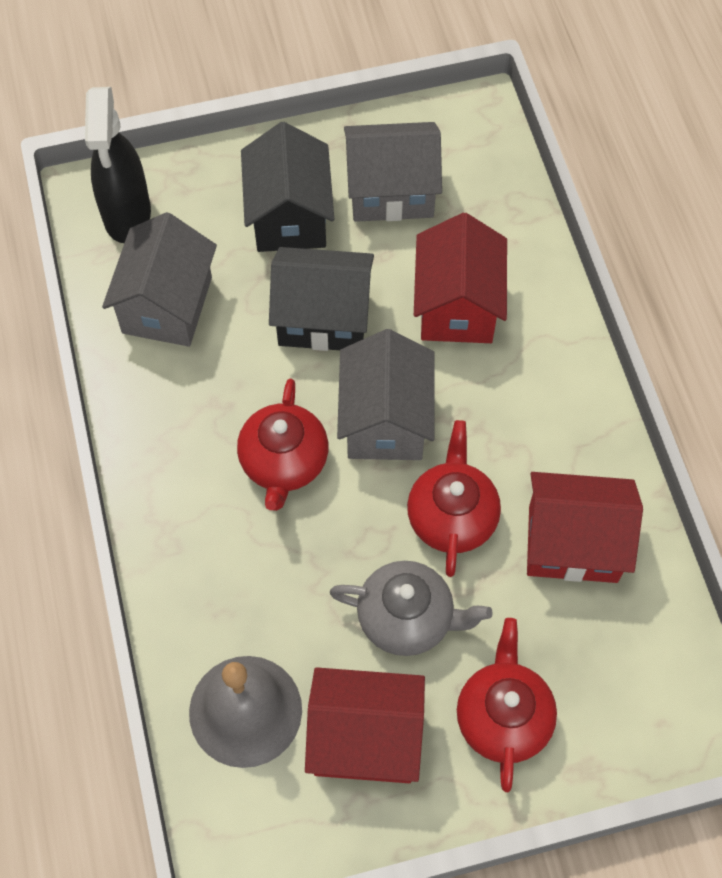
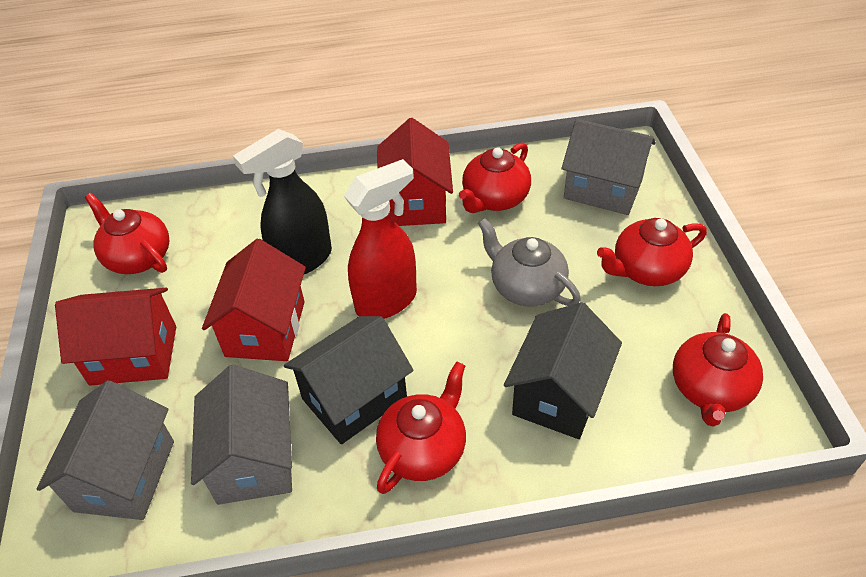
grey bell: [189,656,302,768] = 1 -> none = 0
red spray bottle: none = 0 -> [344,159,417,319] = 1
red teapot: [237,379,328,511] [407,420,501,577] [457,618,557,792] = 3 -> [85,193,169,274] [376,361,466,494] [459,143,531,213] [597,218,707,286] [673,313,763,427] = 5

